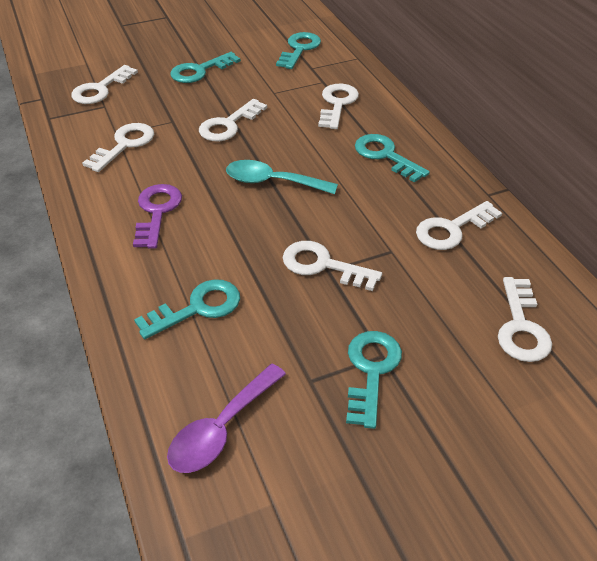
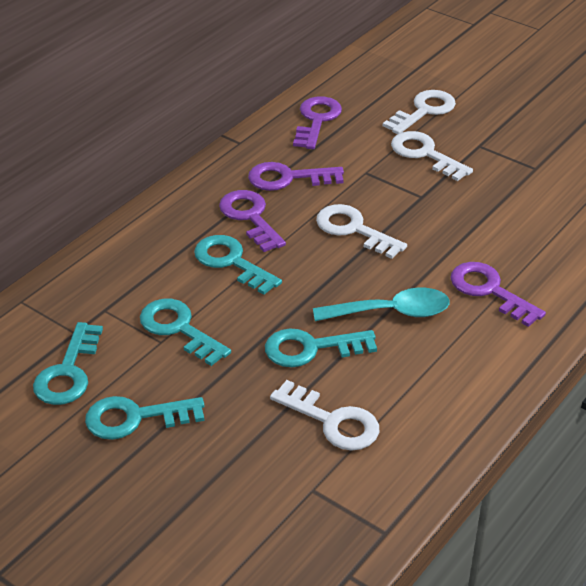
purple key: [133,184,182,249] = 1 -> [219,190,286,252] [248,162,344,191] [293,96,342,149] [450,262,546,327] = 4
purple spoon: [167,364,286,473] = 1 -> none = 0
white key: [71,65,138,104] [82,123,154,172] [199,99,267,142] [283,241,382,291] [318,84,359,129] [416,201,502,250] [498,277,552,362] = 7 -> [270,380,379,451] [316,204,407,259] [383,90,456,134] [391,131,473,181] = 4

